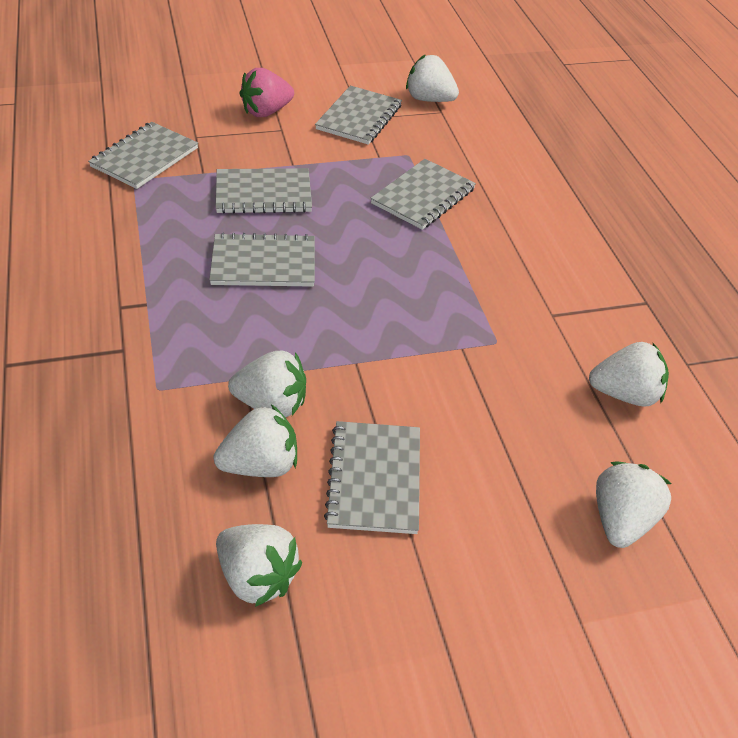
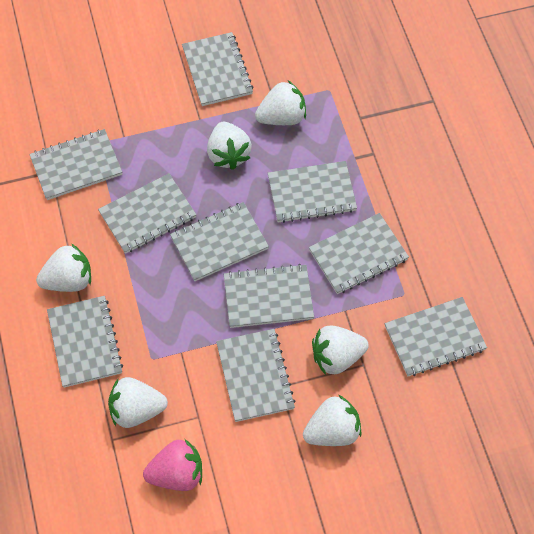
grey notebook: [88,122,198,189] [209,232,315,287] [216,168,312,214] [315,85,402,145] [324,421,420,534] [371,159,476,230] = 6 -> [29,129,122,200] [47,296,123,388] [98,173,197,254] [170,202,269,281] [182,32,253,106] [216,329,296,422] [224,264,314,328] [268,161,357,223] [309,213,409,294] [385,297,487,376] = 10

